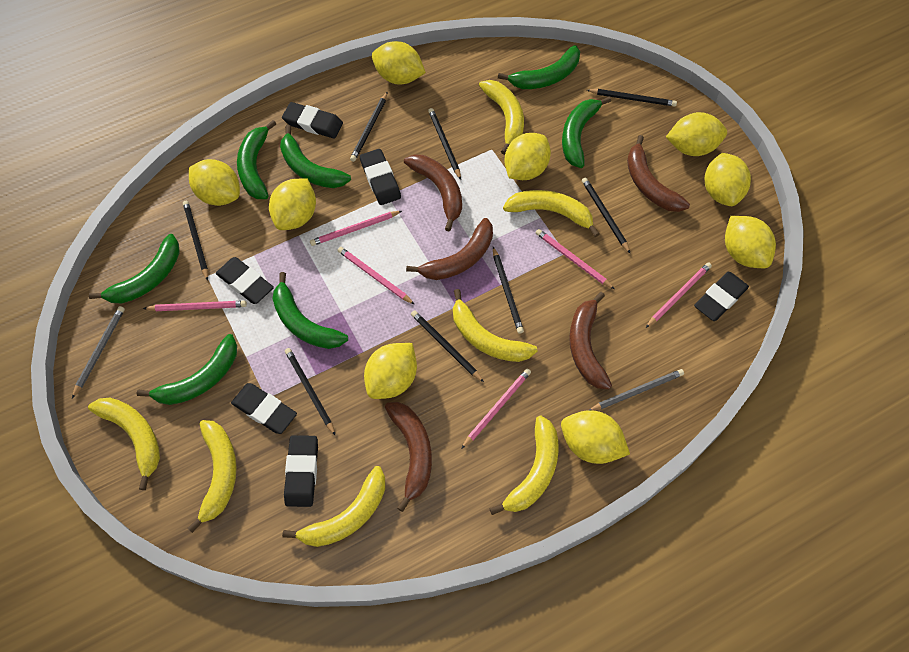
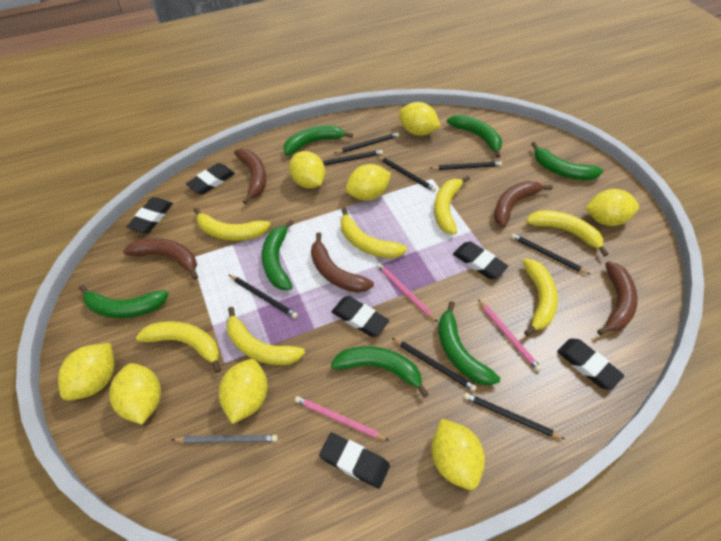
grey pencil: [72,306,125,398] [589,369,684,411] = 2 -> [171,435,278,443] = 1
pink pencil: [143,301,247,311] [310,211,402,246] [338,247,415,305] [461,368,531,449] [536,229,614,289] [646,262,712,328] = 6 -> [295,396,389,441] [377,263,438,322] [478,299,542,372] = 3
yellow lemon: [189,159,240,206] [269,178,316,230] [364,343,417,399] [372,41,426,84] [505,133,551,180] [561,410,630,464] [666,112,727,156] [705,153,751,206] [725,216,776,268] = 9 -> [58,343,114,400] [109,363,161,425] [219,359,268,424] [289,151,325,188] [346,164,391,200] [399,102,441,136] [431,419,485,490] [585,189,639,226] = 8

